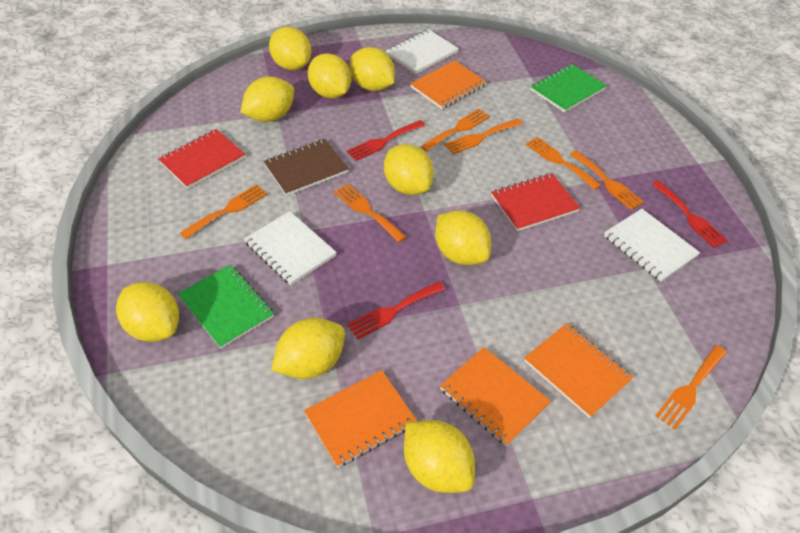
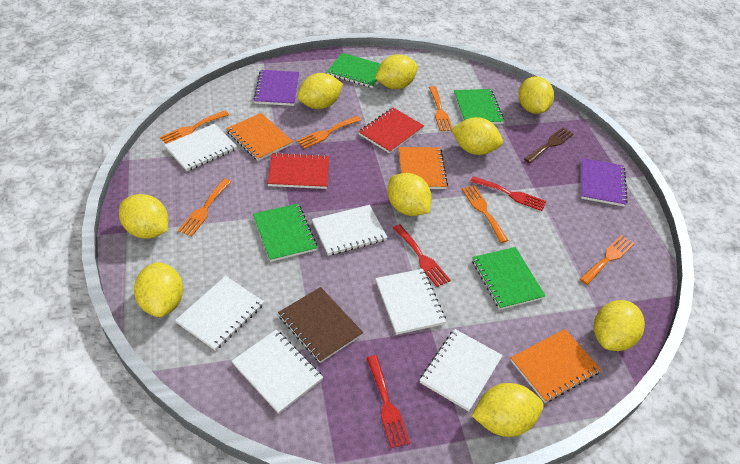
brown fork: none = 0 -> [524,127,574,163] = 1
green notebook: [178,264,274,349] [530,64,607,113] = 2 -> [253,204,318,262] [327,53,380,88] [454,89,504,124] [472,247,546,310] = 4
orange fork: [180,184,268,239] [334,184,406,242] [421,109,490,152] [444,119,523,155] [526,137,601,190] [570,150,644,210] [656,345,727,430] = 7 -> [160,111,229,144] [178,178,232,237] [297,116,361,149] [429,86,452,131] [462,185,509,243] [580,235,635,285] = 6
orange notebook: [304,370,417,468] [410,60,487,109] [440,347,551,446] [524,323,633,418] = 4 -> [226,113,293,161] [398,147,448,189] [510,329,602,403] = 3
purple notebook: none = 0 -> [254,70,299,106] [581,158,628,207] = 2
white notebook: [244,211,337,285] [386,29,459,74] [604,209,700,282] = 3 -> [164,124,237,171] [175,276,264,351] [232,330,323,414] [312,205,388,256] [375,269,446,335] [420,329,503,412] = 6

